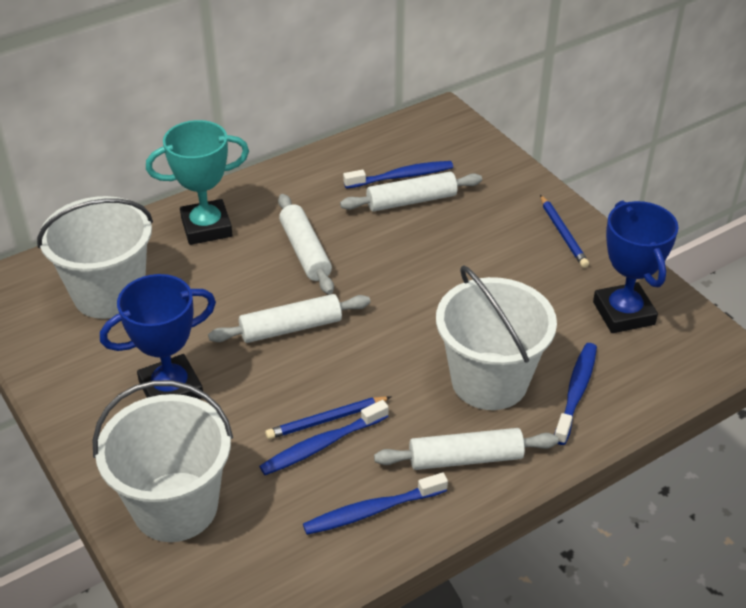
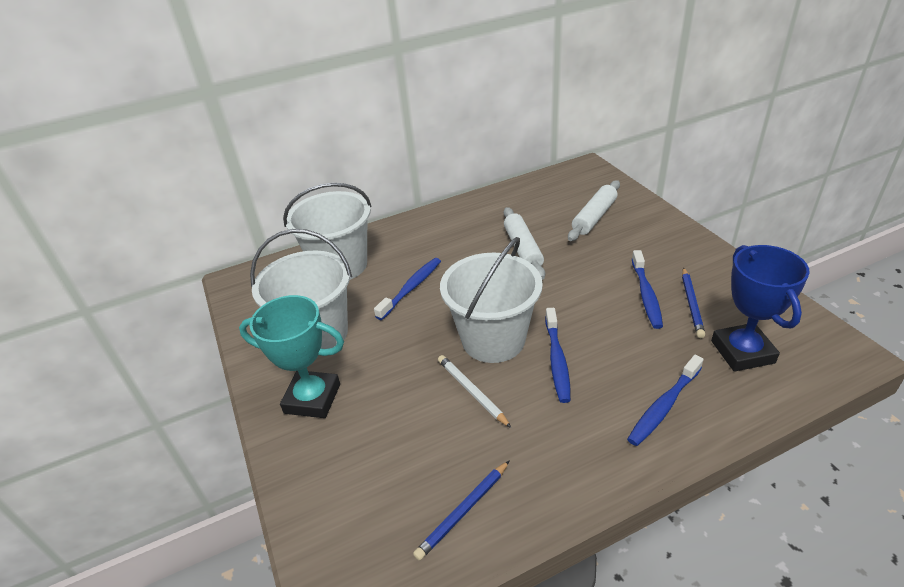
blue trophy: [100,274,216,399] [593,201,679,333] = 2 -> [711,245,810,372] = 1
white pencil: none = 0 -> [438,355,511,428] = 1
white rolling pin: [208,294,370,343] [278,194,334,294] [340,172,482,212] [374,428,558,470] = 4 -> [504,207,545,280] [568,180,620,241] = 2

